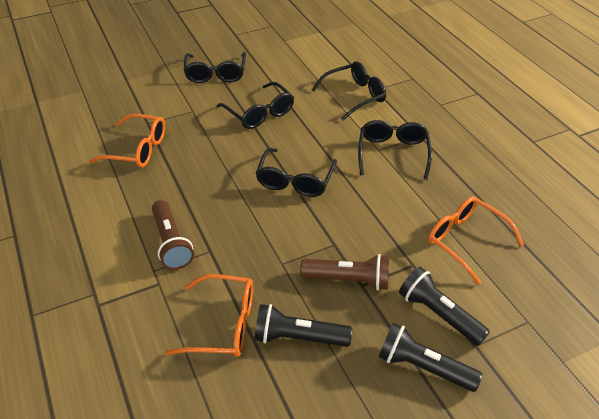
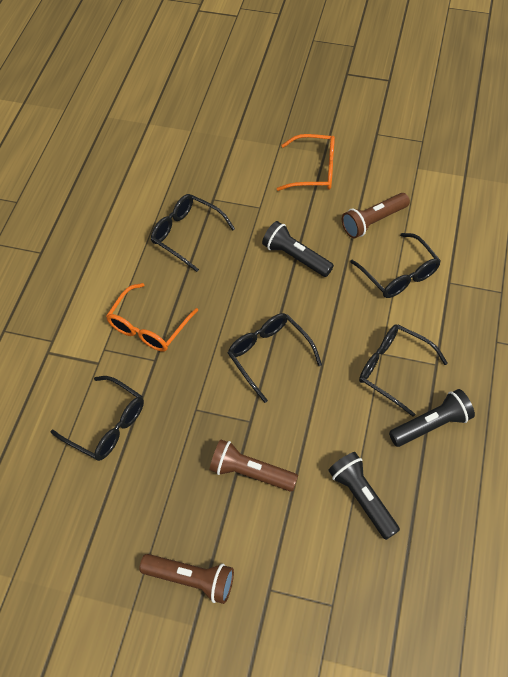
brown flashlight: [152,200,194,270] [300,254,389,291] = 2 -> [139,554,234,604] [209,439,298,492] [342,193,410,238] = 3
orange glasses: [89,114,165,168] [165,274,253,357] [428,196,524,285] = 3 -> [106,283,198,352] [277,134,335,191] = 2

